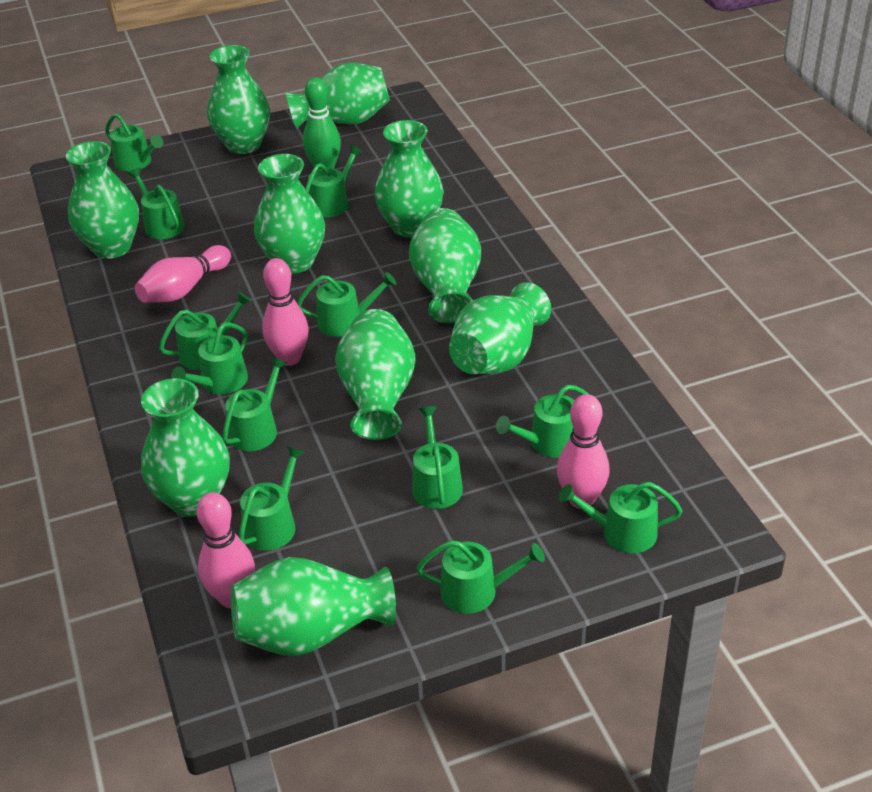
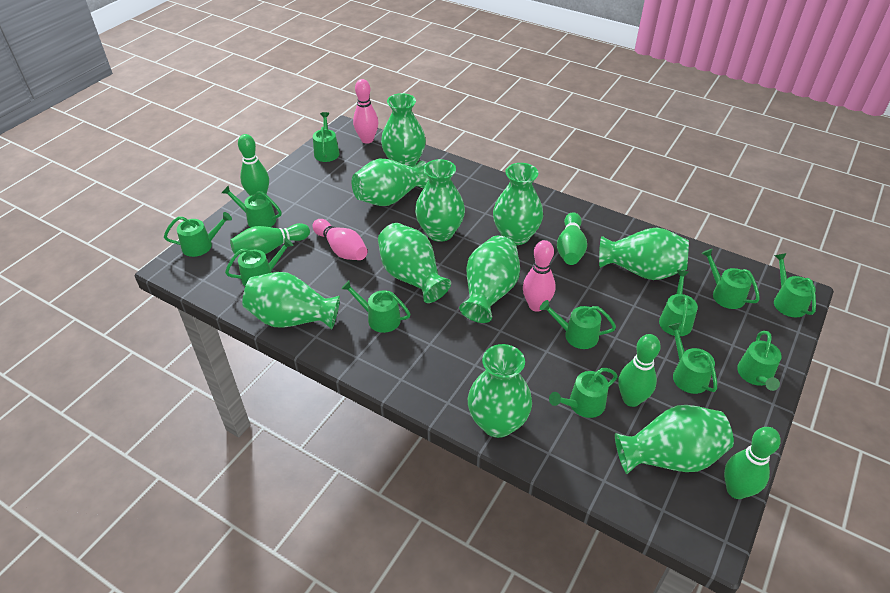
green bowling pin: [303,77,341,169] = 1 -> [230,223,310,255] [238,134,269,196] [557,212,587,265] [618,334,661,407] [724,427,781,499] = 5
pink bowling pin: [135,245,231,303] [196,492,255,608] [262,258,308,366] [557,394,610,509] = 4 -> [312,219,368,260] [353,79,378,144] [523,240,556,312] = 3

